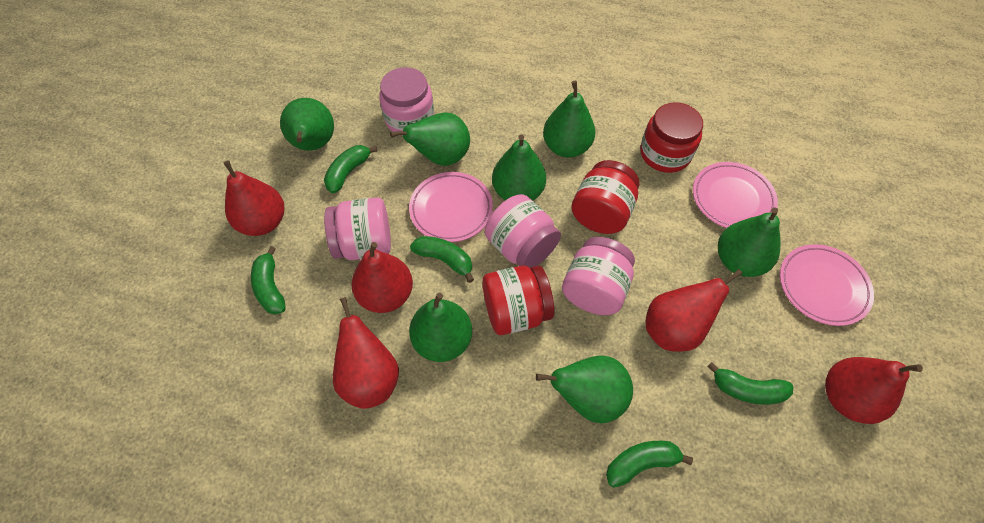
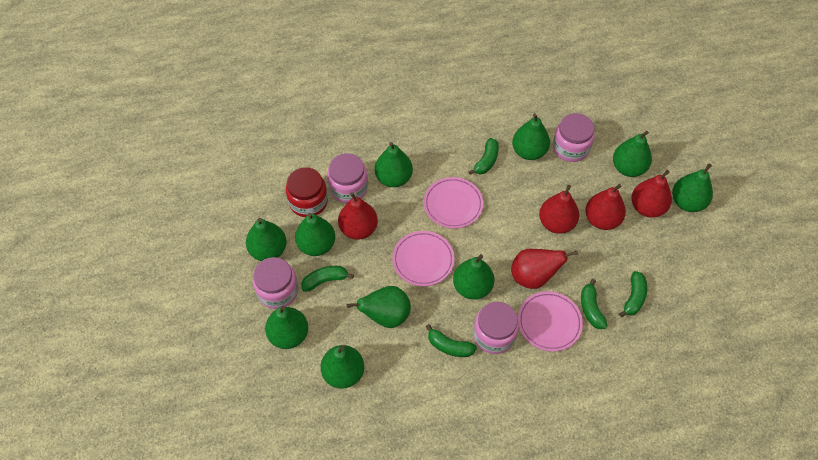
green pear: [280,98,334,151] [390,112,470,166] [409,293,472,362] [492,134,546,201] [536,356,633,423] [543,81,595,158] [718,207,780,277] = 7 -> [246,218,287,261] [265,305,308,349] [295,213,335,256] [321,345,364,388] [347,286,411,328] [375,142,413,187] [453,254,494,300] [512,113,550,160] [613,131,652,177] [672,164,713,212] = 10
red jar: [482,265,554,335] [571,160,639,234] [640,102,703,173] = 3 -> [286,167,328,217] = 1

